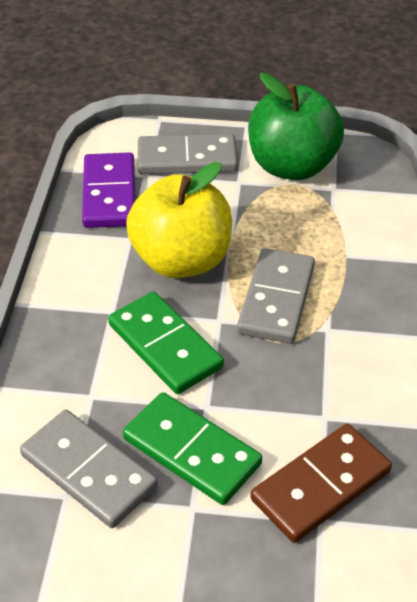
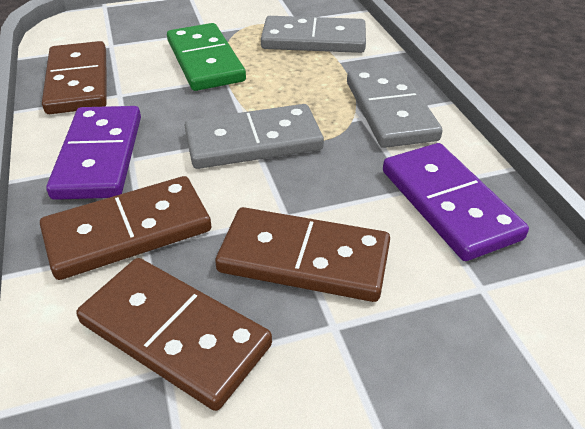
brown domino: [251,424,392,543] = 1 -> [40,176,211,280] [42,41,107,114] [76,258,272,411] [215,207,390,302] = 4
green apple: [248,73,344,180] = 1 -> none = 0
green domino: [108,292,224,394] [123,392,262,505] = 2 -> [167,23,246,91] = 1
purple domino: [82,152,135,228] = 1 -> [46,106,141,200] [383,143,529,261] = 2
yellow apple: [126,162,232,278] = 1 -> none = 0

